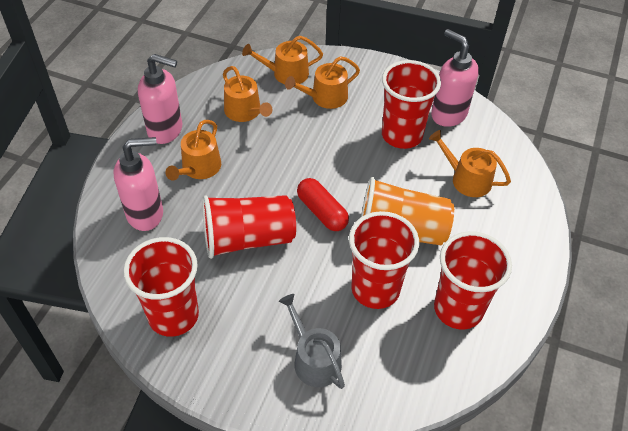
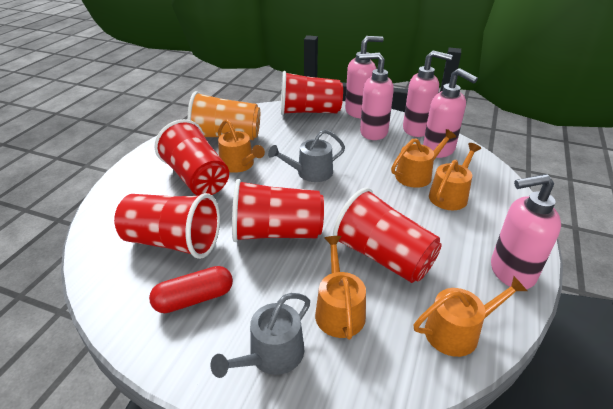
grey watering can: [279,294,345,389] = 1 -> [210,293,310,378] [268,129,345,182] = 2
pink soap dispenser: [114,137,163,231] [138,54,182,144] [431,29,479,127] = 3 -> [345,36,384,118] [359,53,394,140] [403,51,452,137] [423,68,478,158] [491,174,561,289] = 5

